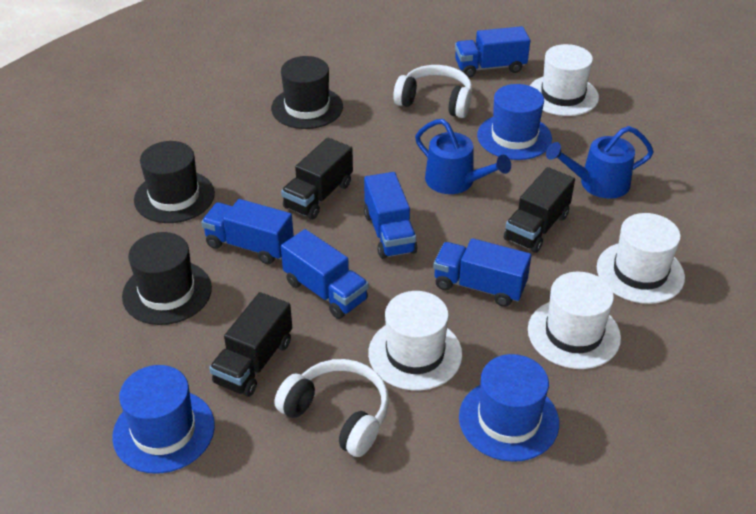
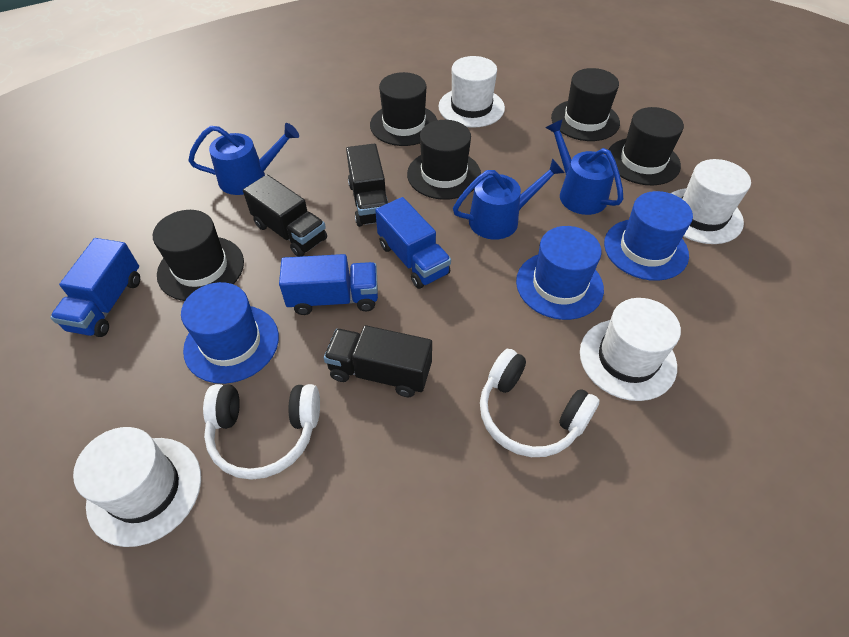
black hat: [122,232,212,325] [134,141,215,223] [271,56,343,129] = 3 -> [153,210,244,301] [370,72,437,146] [407,120,481,200] [551,68,620,141] [608,107,684,185] = 5
blue truck: [201,199,294,264] [281,229,369,319] [364,172,418,259] [433,238,531,307] [455,26,530,78] = 5 -> [50,238,140,337] [279,254,378,315] [375,197,451,289] = 3
blue watering can: [415,119,511,194] [546,126,654,199] = 2 -> [188,123,299,195] [453,158,565,240] [546,120,623,215] = 3

